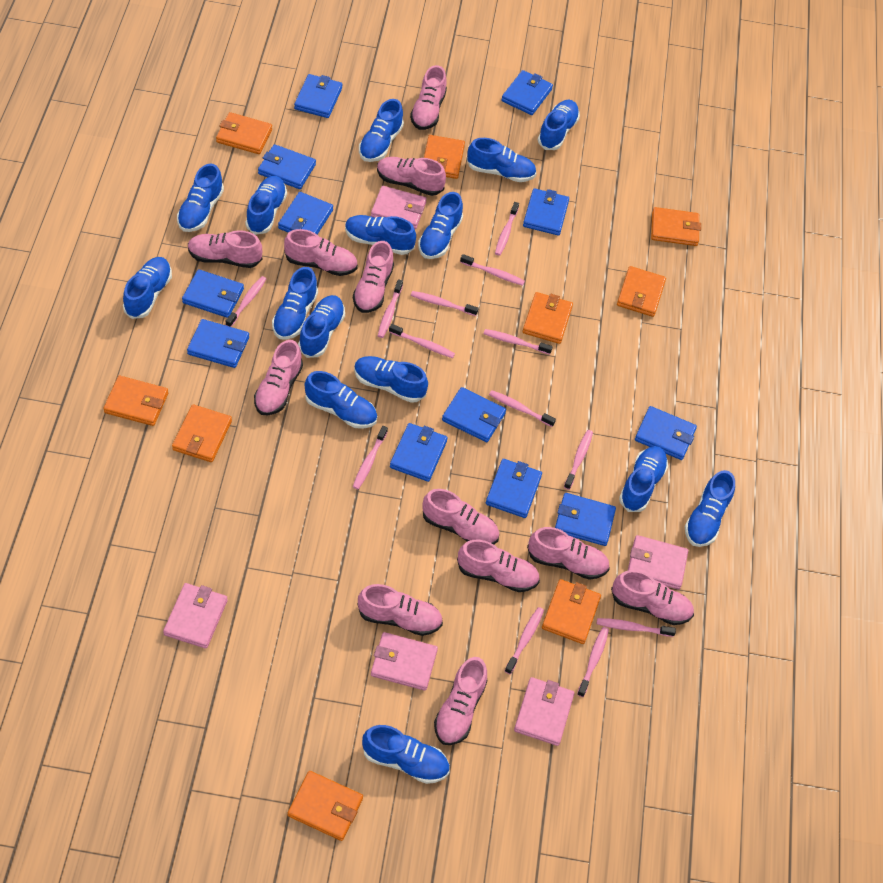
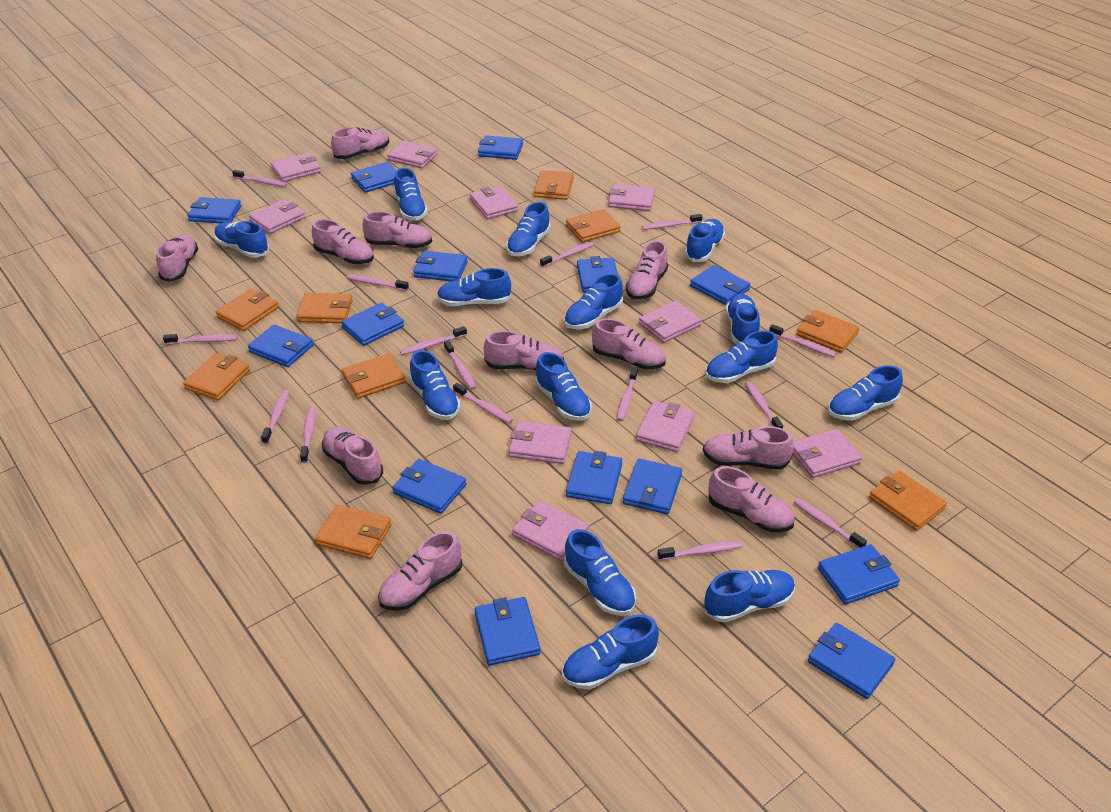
blue shoe: [123,257,172,319] [177,164,224,232] [245,176,287,235] [272,267,318,340] [298,295,345,358] [305,371,377,429] [345,215,416,255] [354,356,428,403] [359,99,404,162] [362,725,449,784] [418,192,463,259] [467,138,536,182] [538,99,580,150] [619,446,668,512] [685,470,735,547] = 15 -> [214,221,269,258] [394,168,428,221] [409,350,461,420] [437,268,511,306] [506,202,551,256] [535,352,592,421] [562,614,659,689] [564,274,623,329] [564,529,636,616] [685,219,725,262] [704,570,795,623] [705,330,778,383] [726,294,760,344] [828,365,903,421] = 14
blue wallet: [182,269,244,318] [187,319,249,368] [258,144,316,189] [278,192,333,235] [294,74,342,118] [390,423,448,482] [442,387,506,442] [486,459,542,518] [501,70,553,115] [523,188,569,235] [555,493,616,546] [635,406,697,460] = 12 -> [187,197,242,223] [248,324,313,367] [341,303,404,346] [351,162,396,193] [392,459,466,514] [413,251,468,281] [474,597,541,665] [478,135,523,160] [566,451,623,504] [577,256,618,292] [623,459,682,514] [690,265,750,305] [808,623,895,699] [818,544,900,605] = 14
pink shoe: [188,230,262,268] [254,340,303,415] [284,229,358,276] [353,241,394,313] [358,584,443,636] [377,157,446,196] [410,65,447,130] [422,489,499,545] [434,657,488,745] [457,540,540,592] [527,527,610,580] [611,570,694,625] = 12 -> [156,234,198,282] [312,219,374,264] [322,427,383,485] [331,127,389,159] [363,212,432,248] [378,531,462,611] [484,331,564,371] [592,318,666,369] [626,240,668,300] [703,426,794,469] [708,466,794,532] = 11
pink toothbrush: [226,276,266,327] [353,426,388,489] [378,279,403,338] [389,324,455,358] [411,291,478,316] [460,254,525,286] [484,329,553,355] [489,390,556,427] [495,202,519,256] [505,607,544,674] [564,430,593,490] [577,627,609,697] [597,618,676,637] = 13 -> [163,334,237,344] [232,170,287,187] [261,390,289,444] [300,407,316,463] [347,275,409,291] [400,326,467,355] [444,340,476,390] [453,383,513,423] [540,242,593,267] [617,366,638,421] [642,214,702,230] [657,541,742,561] [745,382,783,429] [769,324,836,357] [794,498,867,548] = 15
pink wallet: [163,583,228,649] [371,186,427,229] [371,632,438,691] [514,677,574,746] [628,535,688,590] = 5 -> [249,199,305,234] [271,153,321,182] [387,141,438,168] [470,186,518,219] [509,421,572,464] [512,500,589,561] [608,184,655,211] [636,401,695,452] [639,301,701,343] [792,429,862,478] = 10

